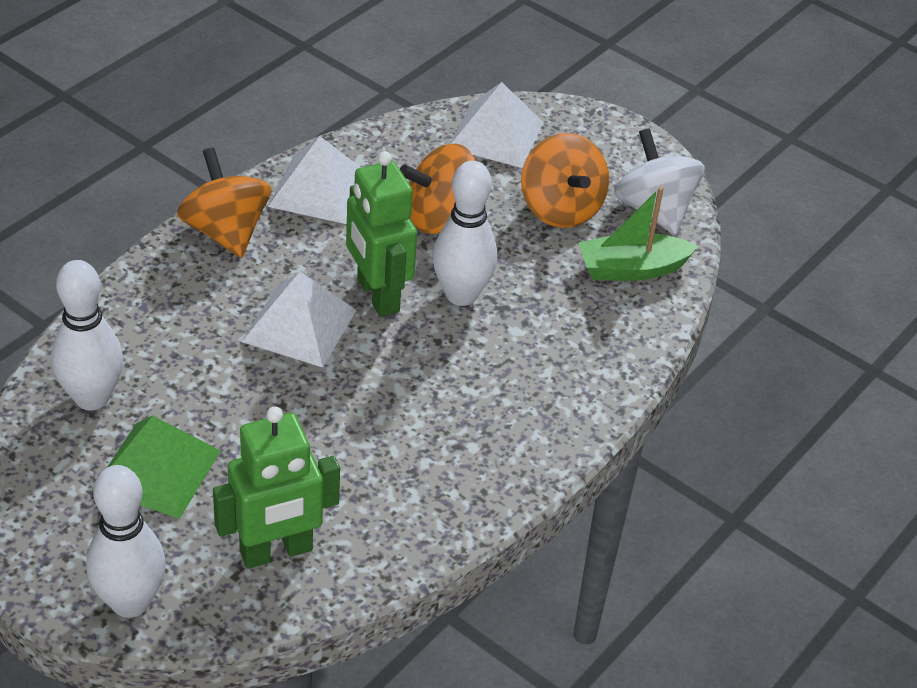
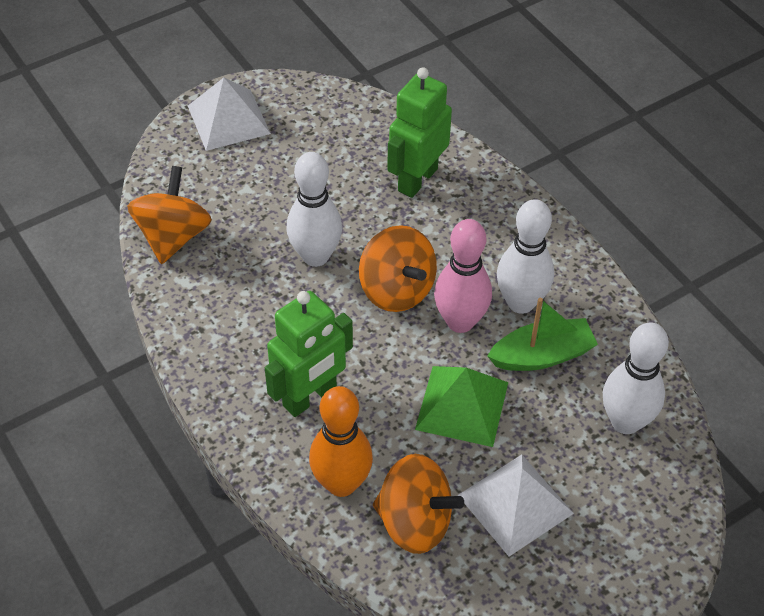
orange bowling pin: none = 0 -> [309,386,373,497] = 1
pink bowling pin: none = 0 -> [434,219,492,333] = 1
white pyramid: [242,272,356,367] [268,136,361,224] [450,82,544,168] = 3 -> [188,78,271,151] [458,455,574,557] = 2
white spinning top: [614,128,705,235] = 1 -> none = 0

